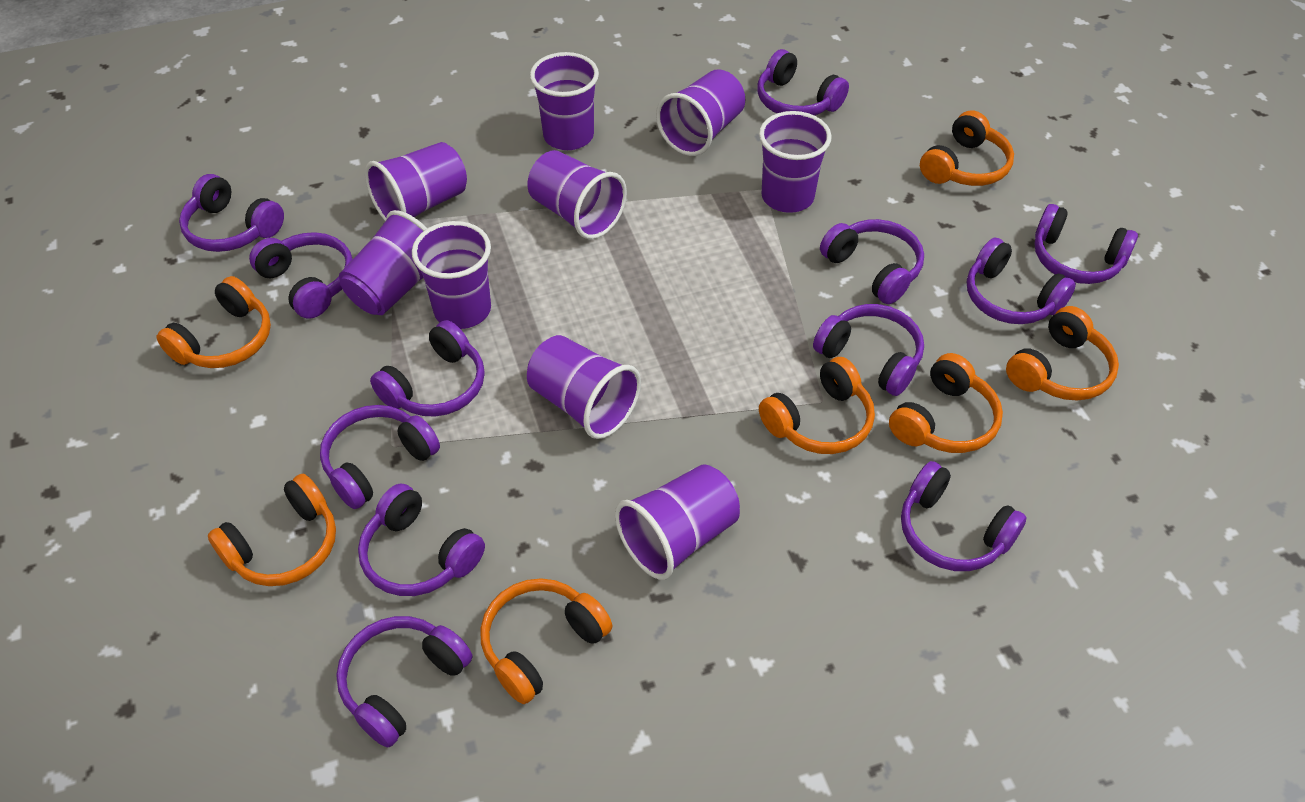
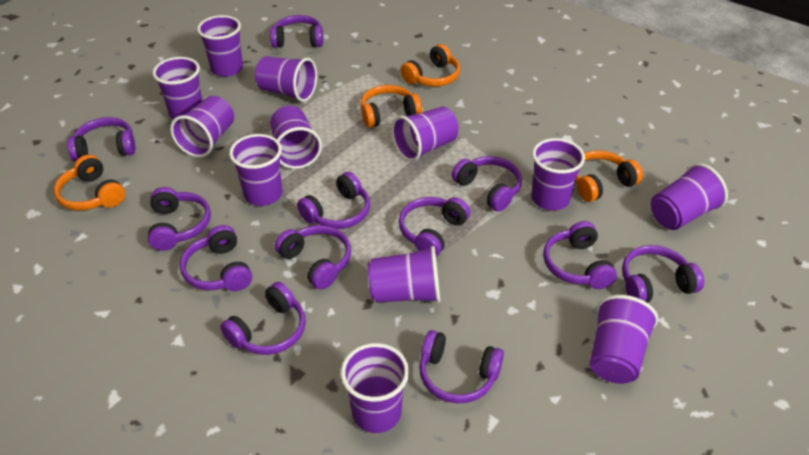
orange headphones: [156,276,271,368] [208,473,336,586] [480,578,612,704] [759,357,875,454] [889,353,1003,453] [920,110,1014,186] [1006,306,1119,400] = 7 -> [54,155,125,210] [361,85,422,128] [400,44,460,87] [575,150,643,202] = 4
purple cup: [339,210,427,315] [365,142,467,221] [412,221,491,329] [527,335,641,439] [528,150,627,239] [530,52,599,150] [615,464,740,580] [656,69,745,156] [759,111,832,213] = 9 -> [153,57,202,120] [170,96,234,157] [197,15,243,77] [229,134,282,206] [255,56,317,102] [270,106,322,169] [341,343,409,433] [368,246,440,303] [391,106,458,162] [531,138,585,211] [590,295,658,384] [651,163,728,230] = 12

